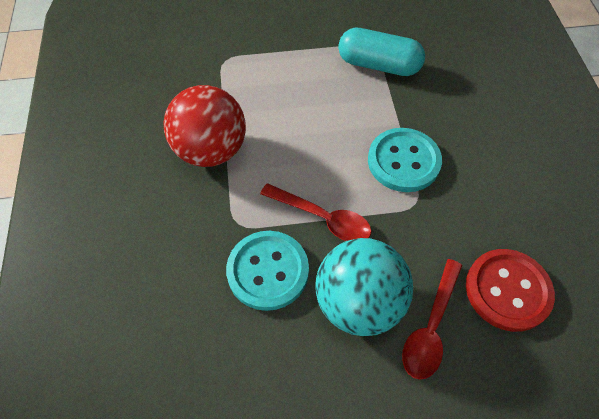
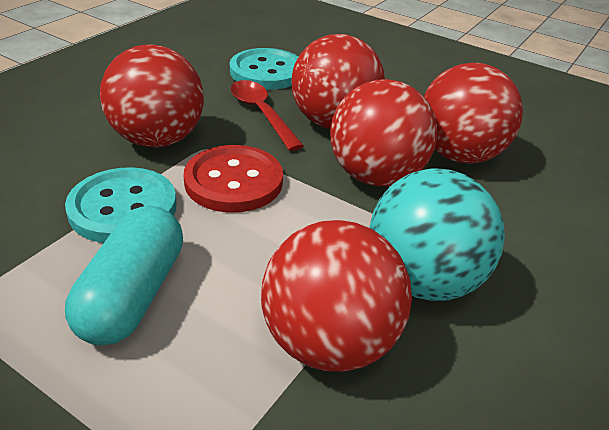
red ball: [163,85,246,167] = 1 -> [100,45,204,148] [261,220,412,371] [291,34,385,129] [330,79,437,186] [423,63,523,164] = 5
red spoon: [260,183,372,241] [402,259,462,380] = 2 -> [231,80,304,151] = 1

